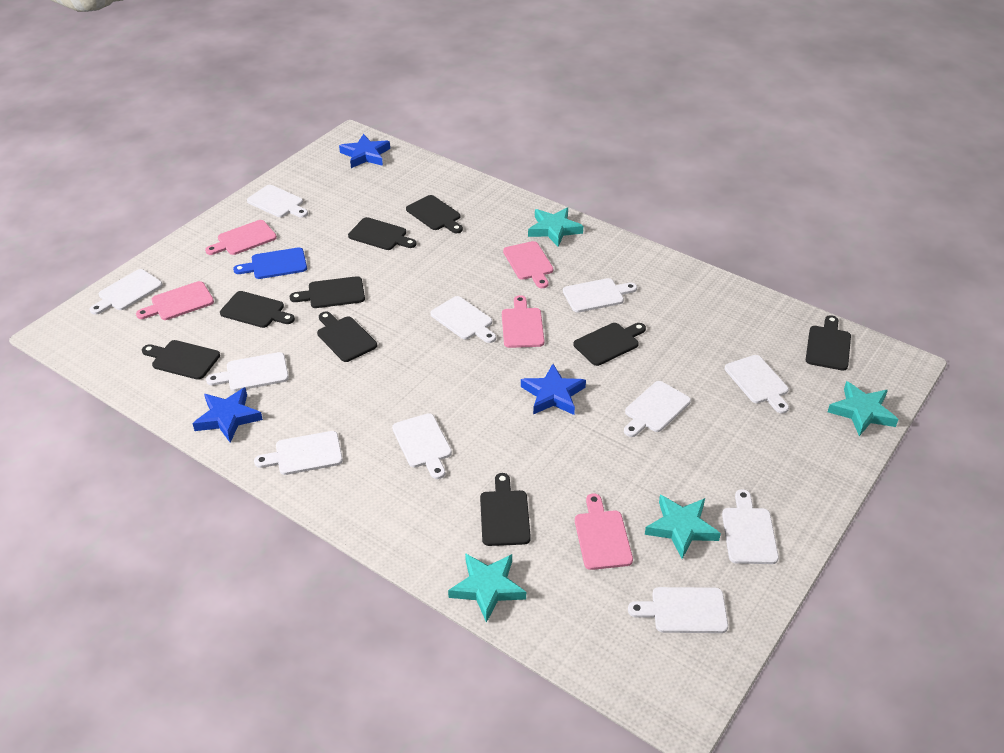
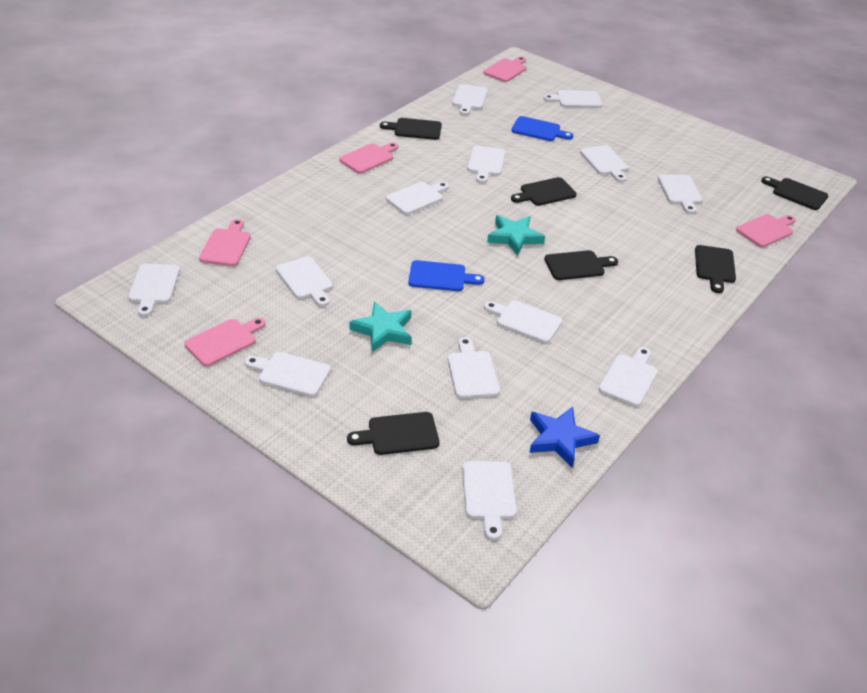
black cutting board: [142,340,220,380] [220,291,295,328] [290,276,365,308] [317,311,377,362] [348,217,417,250] [406,195,463,233] [480,473,531,546] [573,323,646,366] [806,315,851,371] = 9 -> [347,412,440,455] [380,118,442,140] [511,177,577,206] [544,250,618,280] [695,245,736,293] [761,177,828,210] = 6
blue cutting board: [233,248,307,279] = 1 -> [408,260,485,291] [511,116,573,141] = 2
blue star: [192,387,263,443] [339,134,390,168] [521,364,586,415] = 3 -> [529,407,600,468] = 1
turquoise star: [448,553,526,623] [528,207,583,247] [645,495,721,559] [828,381,899,436] = 4 -> [349,301,411,352] [487,215,545,256] = 2
white cutting board: [90,269,162,315] [206,352,289,391] [247,185,308,218] [254,431,343,475] [392,413,452,479] [431,296,496,343] [563,278,637,313] [624,381,691,437] [628,587,728,633] [722,489,779,564] [725,355,789,414] = 11 -> [128,264,180,316] [245,352,331,397] [276,256,333,307] [386,182,449,215] [448,337,500,398] [452,84,488,115] [462,461,516,540] [467,146,505,183] [484,301,563,343] [543,90,602,108] [580,145,628,182] [599,347,658,406] [658,175,702,214] = 13

